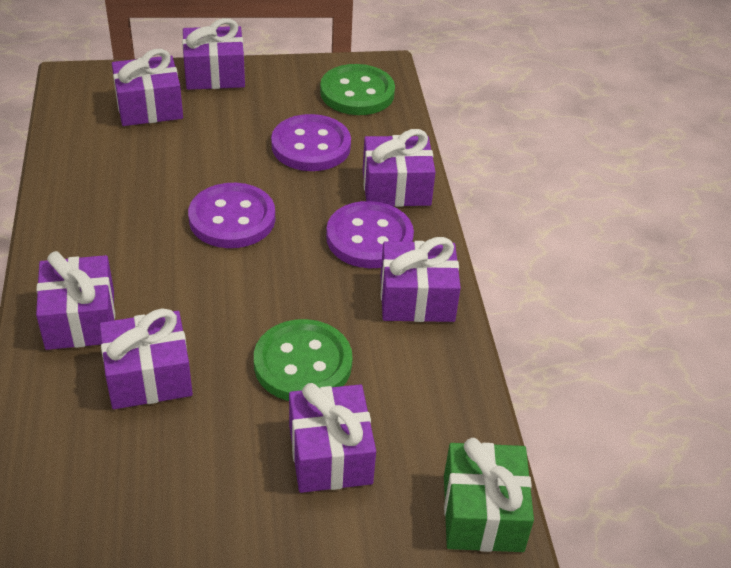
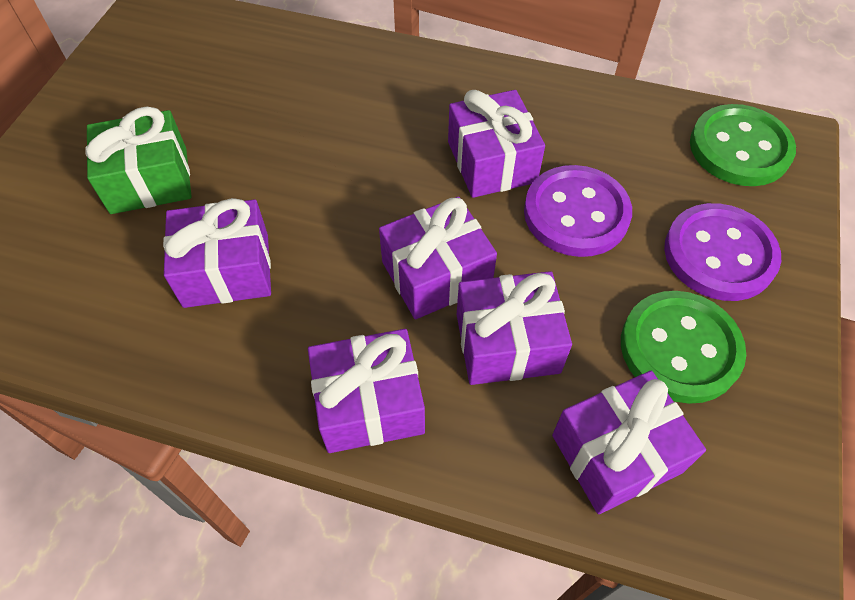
purple button: [188,183,275,248] [271,114,351,171] [326,201,414,268] = 3 -> [524,165,632,257] [664,203,781,301] = 2
purple gift: [36,251,115,350] [100,308,193,409] [112,49,183,126] [182,18,245,90] [289,383,376,493] [363,129,435,207] [381,237,461,322] = 7 -> [163,198,271,308] [308,329,425,453] [379,196,497,319] [448,90,545,198] [457,271,572,385] [552,371,706,514] = 6

